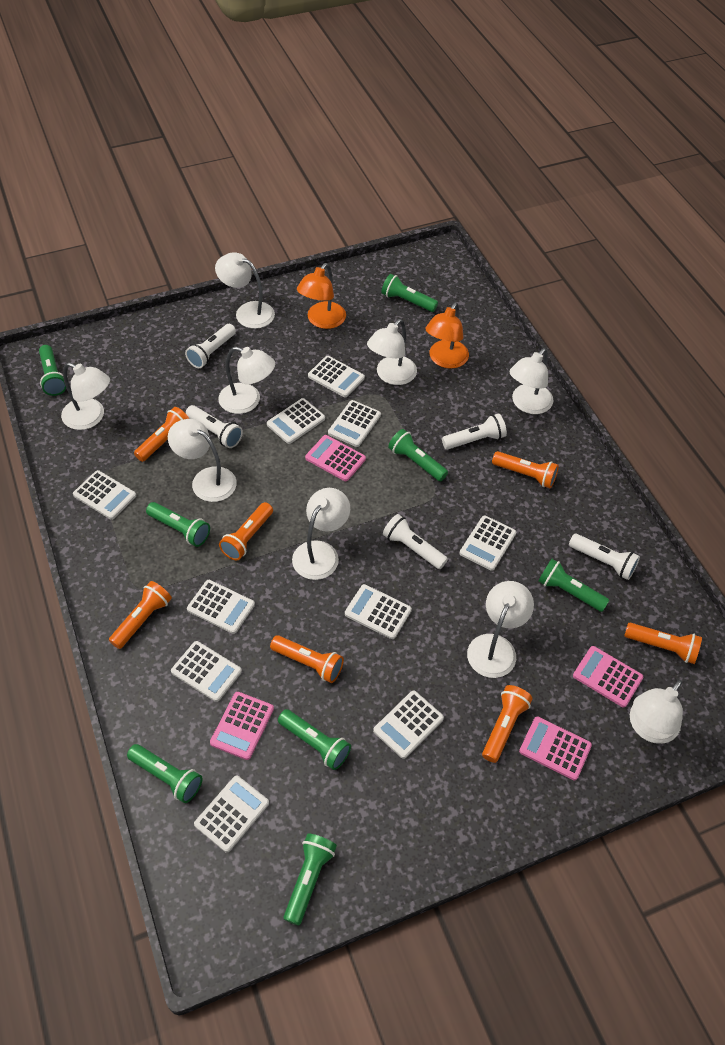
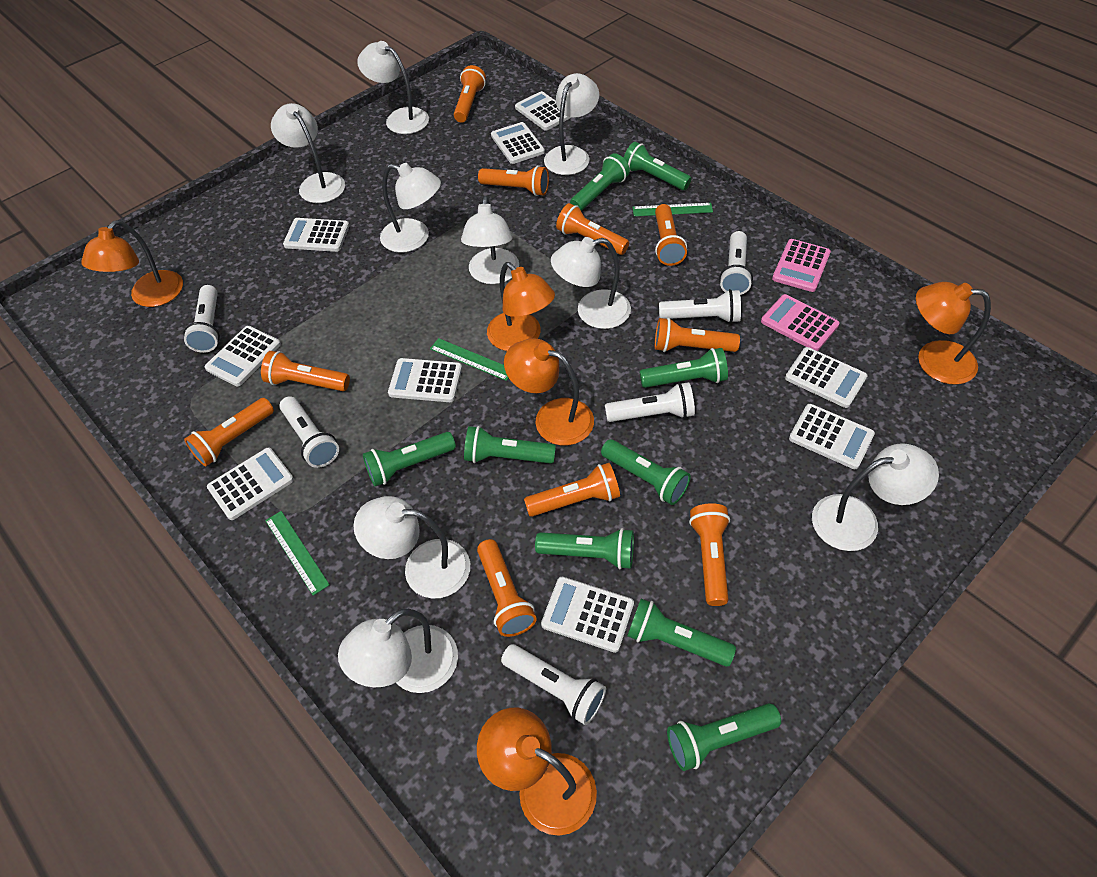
green flashlight: [39,345,66,396] [127,744,202,803] [146,502,210,547] [278,709,351,770] [284,834,337,926] [381,274,438,312] [388,429,448,481] [538,559,609,612] = 8 -> [363,432,456,486] [464,426,556,464] [535,528,634,569] [570,153,630,211] [601,439,691,505] [624,142,691,190] [627,598,736,667] [640,348,728,388] [667,703,781,771] = 9
green ruler: none = 0 -> [265,511,330,596] [430,338,508,381] [633,203,713,216] = 3
orange flashlight: [109,581,172,649] [134,407,189,462] [219,502,273,560] [270,635,344,683] [482,685,533,763] [492,451,559,488] [624,623,702,664] = 7 -> [184,398,274,467] [261,351,350,391] [454,65,486,123] [477,539,537,637] [478,165,549,196] [524,463,620,517] [556,203,629,255] [655,204,687,266] [655,318,740,352] [689,503,730,606] = 10
orange lamp: [297,263,346,329] [425,302,469,369] = 2 -> [81,220,183,307] [477,708,597,836] [487,262,555,351] [504,338,594,445] [916,282,991,385] = 5
pink calculator: [210,692,274,760] [305,435,366,481] [519,716,592,781] [573,646,643,707] = 4 -> [761,294,840,351] [772,239,831,292] = 2
white calculator: [73,470,136,520] [171,641,242,702] [187,580,255,634] [194,776,269,852] [267,398,325,444] [308,356,365,397] [328,400,381,447] [345,584,412,639] [373,690,444,759] [460,515,516,571] = 10 -> [204,326,281,386] [207,447,294,520] [283,218,350,252] [388,358,462,402] [491,122,545,164] [515,91,572,130] [541,577,634,653] [785,347,867,408] [789,404,875,469] = 9
white flashlight: [185,324,236,368] [186,405,243,448] [383,514,448,569] [442,413,507,450] [569,534,640,580] = 5 -> [184,285,220,353] [279,396,339,468] [501,644,606,725] [605,382,695,422] [659,289,741,323] [719,231,753,295] = 6

